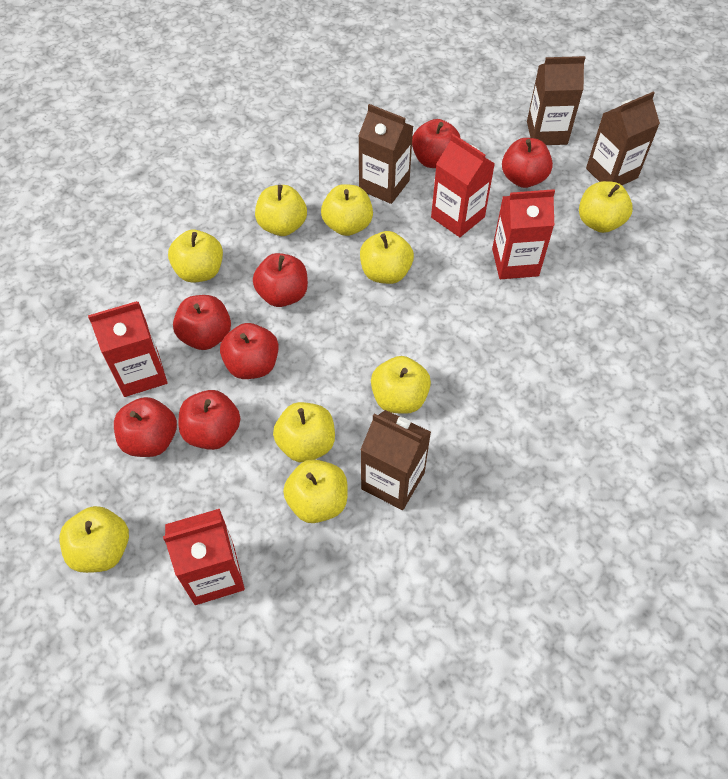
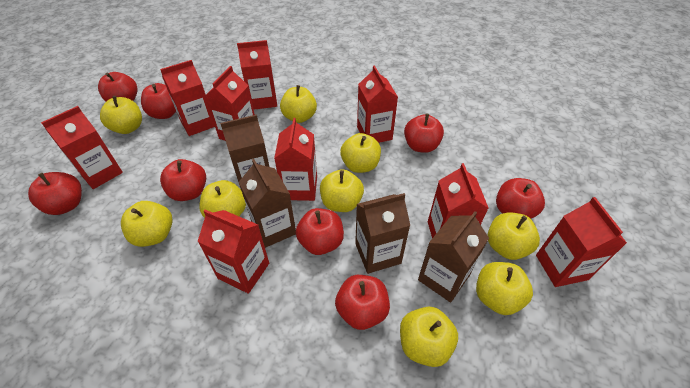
red apple: [114,397,177,457] [173,295,231,350] [178,390,240,450] [220,323,279,379] [253,253,308,307] [412,119,461,168] [502,138,553,188] = 7 -> [28,172,82,215] [98,72,138,102] [141,83,176,119] [160,159,206,201] [296,208,344,255] [335,275,390,330] [404,114,444,153] [496,178,545,219] = 8
red carton: [88,301,168,397] [163,509,245,605] [431,134,495,237] [492,189,555,279] = 4 -> [41,106,123,189] [160,60,215,136] [197,210,269,294] [205,66,255,141] [237,40,277,110] [274,118,317,201] [357,65,398,143] [428,163,488,238] [536,197,627,287] = 9

